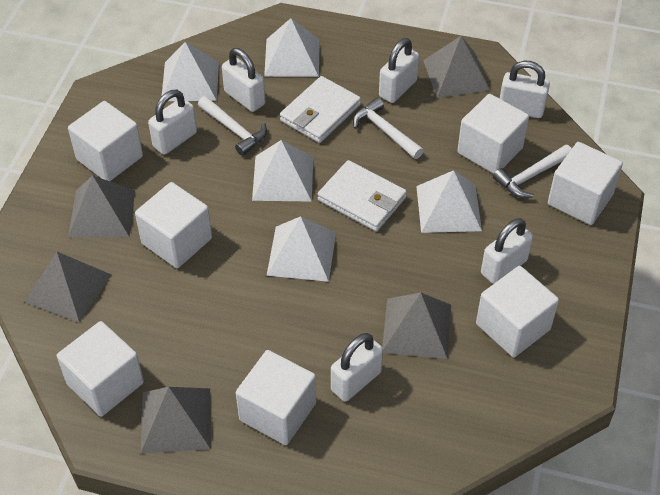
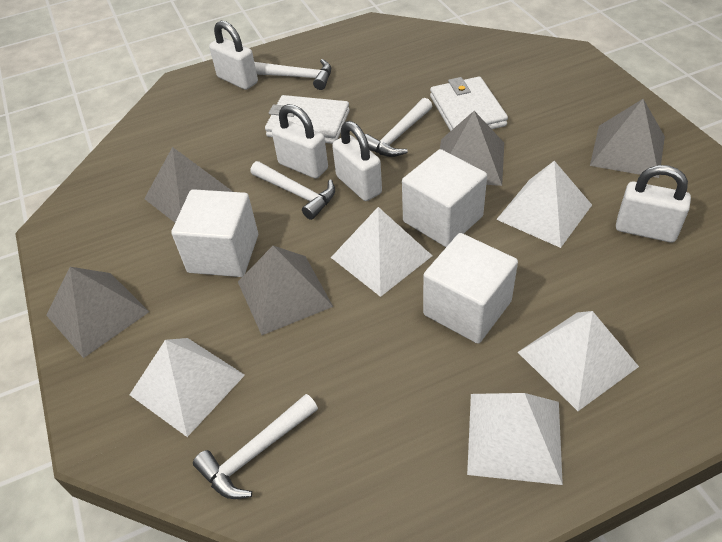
white cube: [57,321,144,417] [68,101,143,181] [135,182,212,268] [236,350,316,445] [457,94,529,174] [476,266,559,357] [548,142,623,225] = 7 -> [171,189,258,277] [402,149,487,247] [423,233,518,344] = 3
white hammer: [198,96,267,156] [353,98,424,159] [493,145,572,198] = 3 -> [193,394,318,499] [251,161,335,220] [254,59,331,90] [365,98,432,157] = 4
white padlock: [148,90,197,155] [222,48,265,112] [331,333,383,402] [379,38,419,103] [481,218,533,284] [500,61,550,118] = 6 -> [209,21,258,90] [272,104,328,179] [332,121,382,201] [616,165,691,243] = 4

